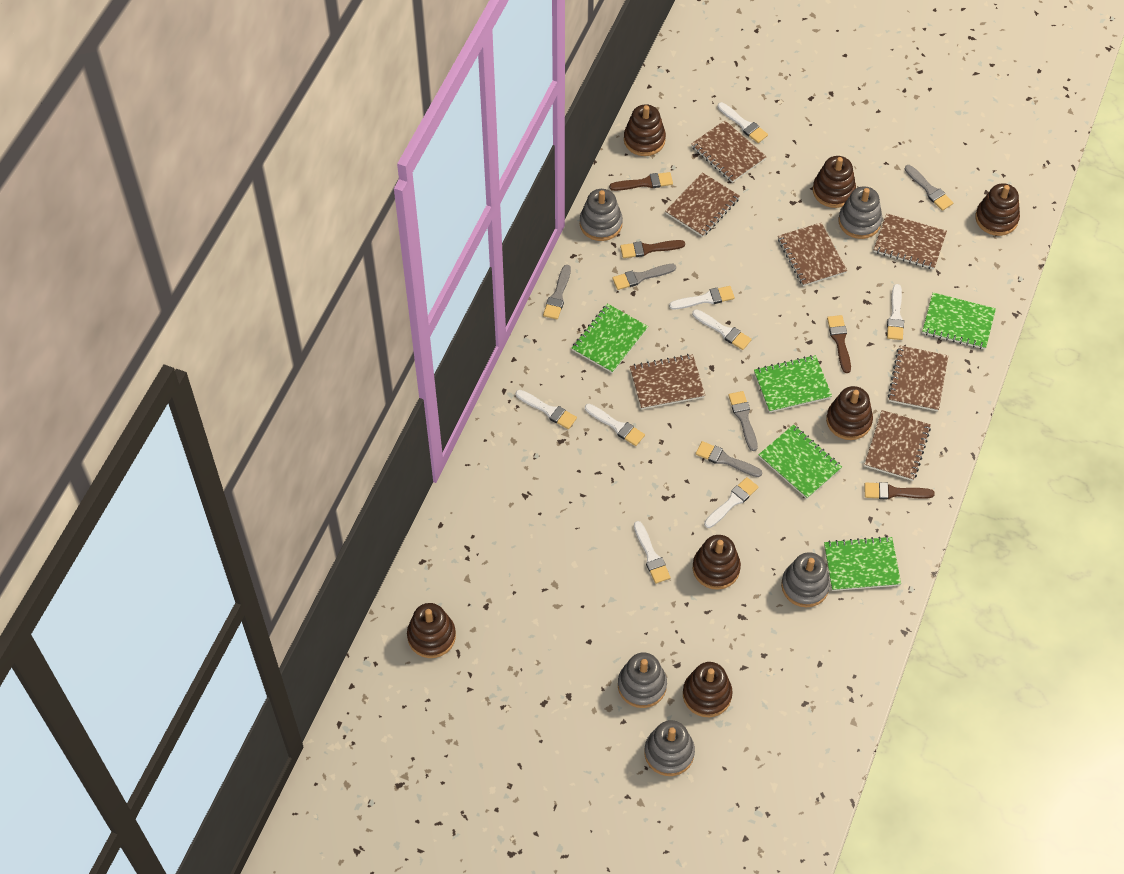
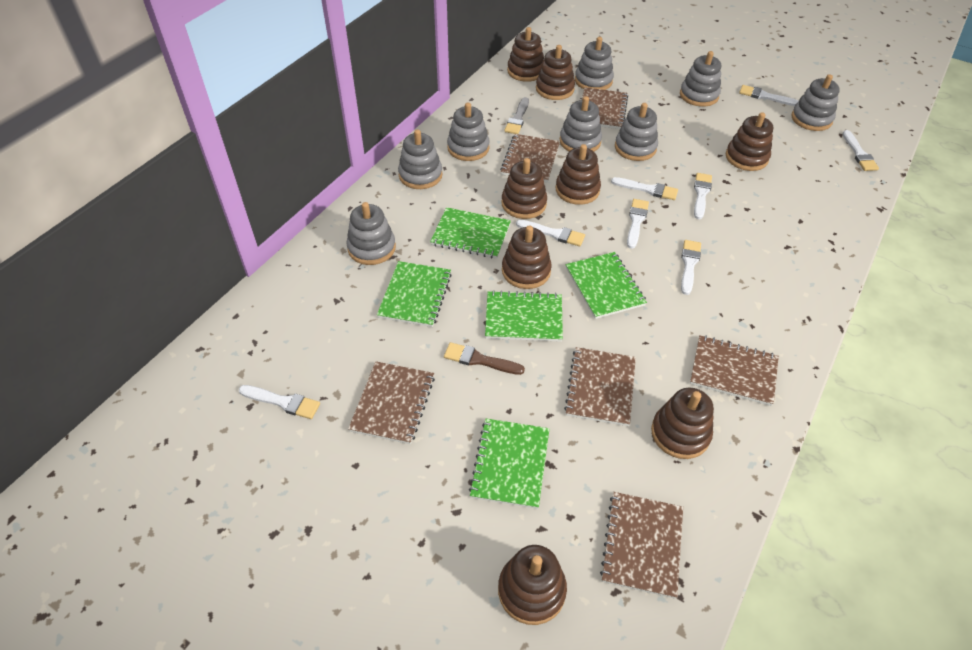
brown brush: [609,172,673,191] [620,240,685,258] [827,315,851,373] [864,482,935,500] = 4 -> [444,342,525,375] = 1
brown notebook: [630,354,705,409] [665,172,740,237] [691,120,767,183] [778,223,847,286] [864,410,931,481] [873,213,947,269] [888,345,948,411] = 7 -> [348,361,435,444] [500,134,560,183] [564,347,636,426] [582,87,628,129] [600,492,683,599] [690,335,779,406] = 6
brown stacking toy: [407,603,456,658] [624,104,666,156] [683,662,733,717] [693,535,741,590] [813,156,856,208] [826,386,873,440] [975,183,1020,236] = 7 -> [498,545,567,625] [502,158,547,219] [502,225,552,289] [507,27,544,82] [536,45,575,100] [556,144,601,205] [651,388,714,459] [726,112,773,171] = 8
grey brush: [543,265,571,319] [612,264,676,290] [696,441,762,477] [728,391,758,451] [904,165,953,211] = 5 -> [504,97,529,134] = 1
grey stacking toy: [580,189,623,241] [618,653,667,708] [644,720,695,776] [781,552,830,607] [838,186,882,239] = 5 -> [346,202,396,265] [398,129,442,189] [447,103,490,161] [560,96,602,152] [575,37,614,90] [615,103,658,161] [680,51,721,107] [791,74,840,131] = 8

